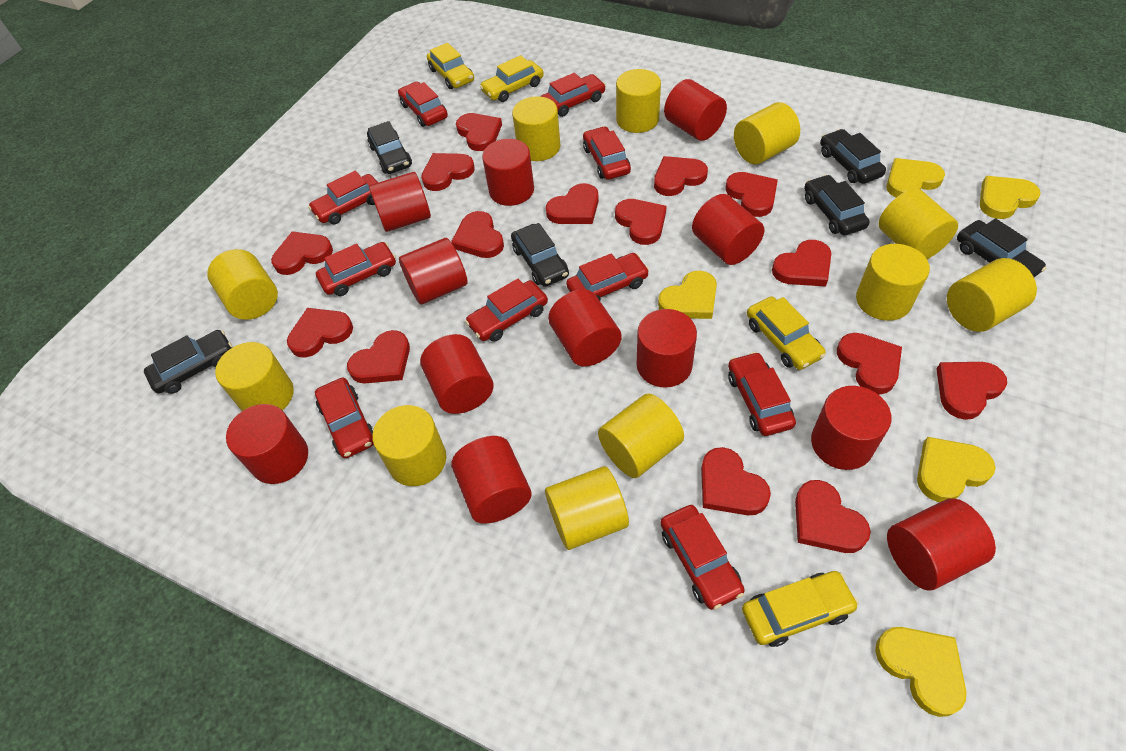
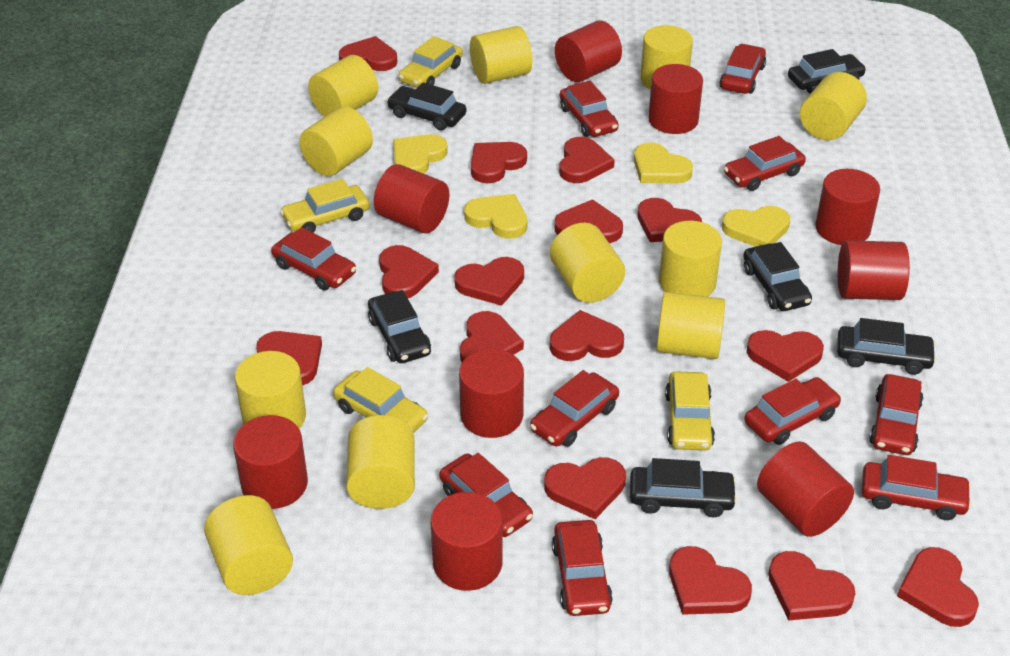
red cylinder: [226,404,308,484] [369,172,431,232] [399,238,468,305] [420,334,494,414] [451,436,532,524] [482,139,534,206] [548,289,622,367] [637,309,697,388] [664,79,727,141] [692,194,764,265] [811,386,892,470] [887,498,996,591] = 12 -> [233,415,308,509] [374,164,449,233] [431,492,503,591] [459,349,524,438] [555,21,622,82] [648,64,703,134] [757,441,854,537] [815,169,880,245] [838,240,910,300] = 9
yellow heart: [658,271,717,319] [875,627,966,717] [886,158,945,198] [917,437,996,502] [980,176,1041,219] = 5 -> [393,134,448,174] [464,194,527,239] [634,143,693,184] [722,206,790,247] = 4

